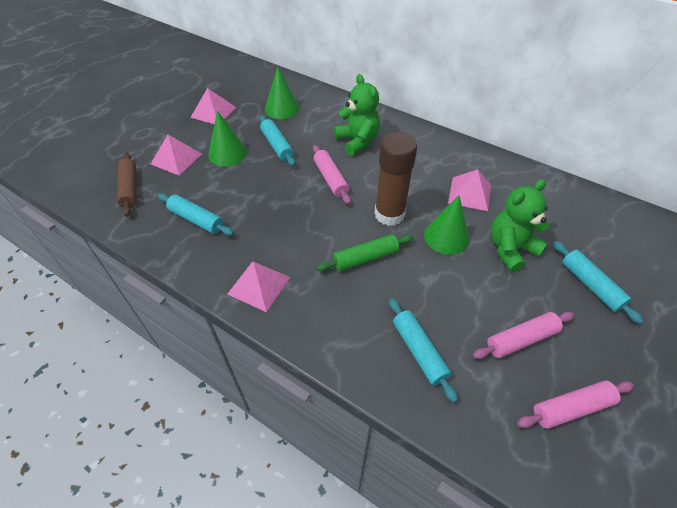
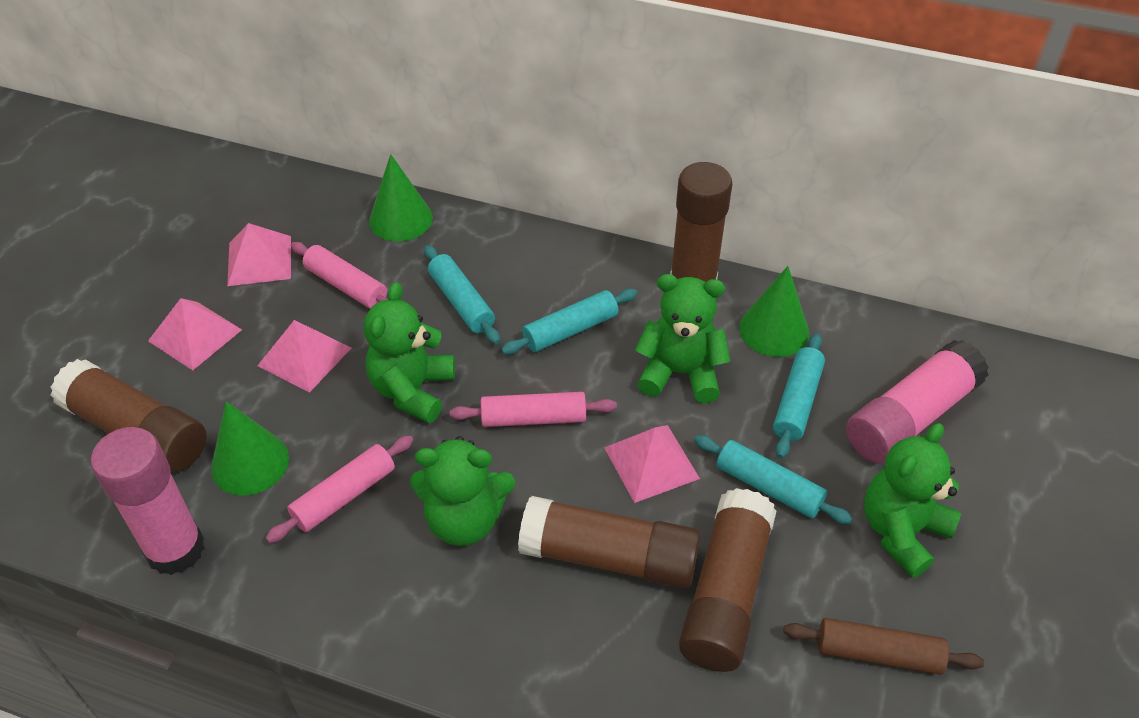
brown glue stick: [375,132,417,226] = 1 -> [50,359,207,472] [518,496,700,589] [670,162,732,282] [679,488,776,672] = 4
green rolling pin: [316,234,414,271] = 1 -> none = 0
green teddy bear: [334,74,380,156] [491,179,550,272] = 2 -> [364,282,455,423] [410,436,515,546] [635,274,731,403] [864,423,961,578] = 4
pink glue stick: none = 0 -> [91,427,205,575] [846,340,989,464] = 2

